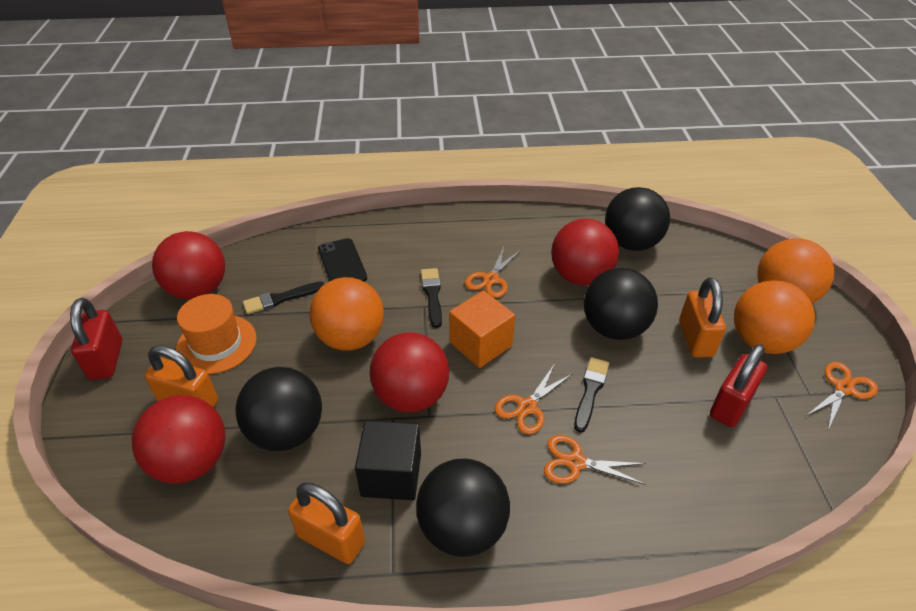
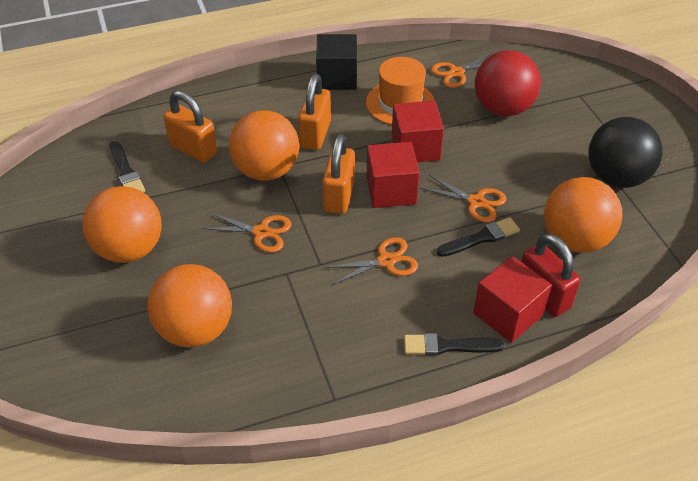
black ball: [236,367,322,451] [416,459,510,557] [584,268,658,340] [605,187,670,251] = 4 -> [588,117,663,188] = 1
black phone: [318,238,367,282] = 1 -> none = 0
orange ball: [309,277,384,350] [734,280,815,354] [757,238,834,304] = 3 -> [82,186,162,263] [148,264,232,348] [229,110,299,181] [544,177,623,253] = 4
orange cube: [449,290,515,368] = 1 -> none = 0
red ball: [132,395,226,484] [152,231,225,300] [370,332,449,412] [551,219,619,286] = 4 -> [475,50,541,116] = 1
red cube: none = 0 -> [367,142,419,208] [392,101,444,162] [473,256,552,343] = 3
red padlock: [70,298,122,380] [710,344,767,427] = 2 -> [521,234,580,317] = 1

